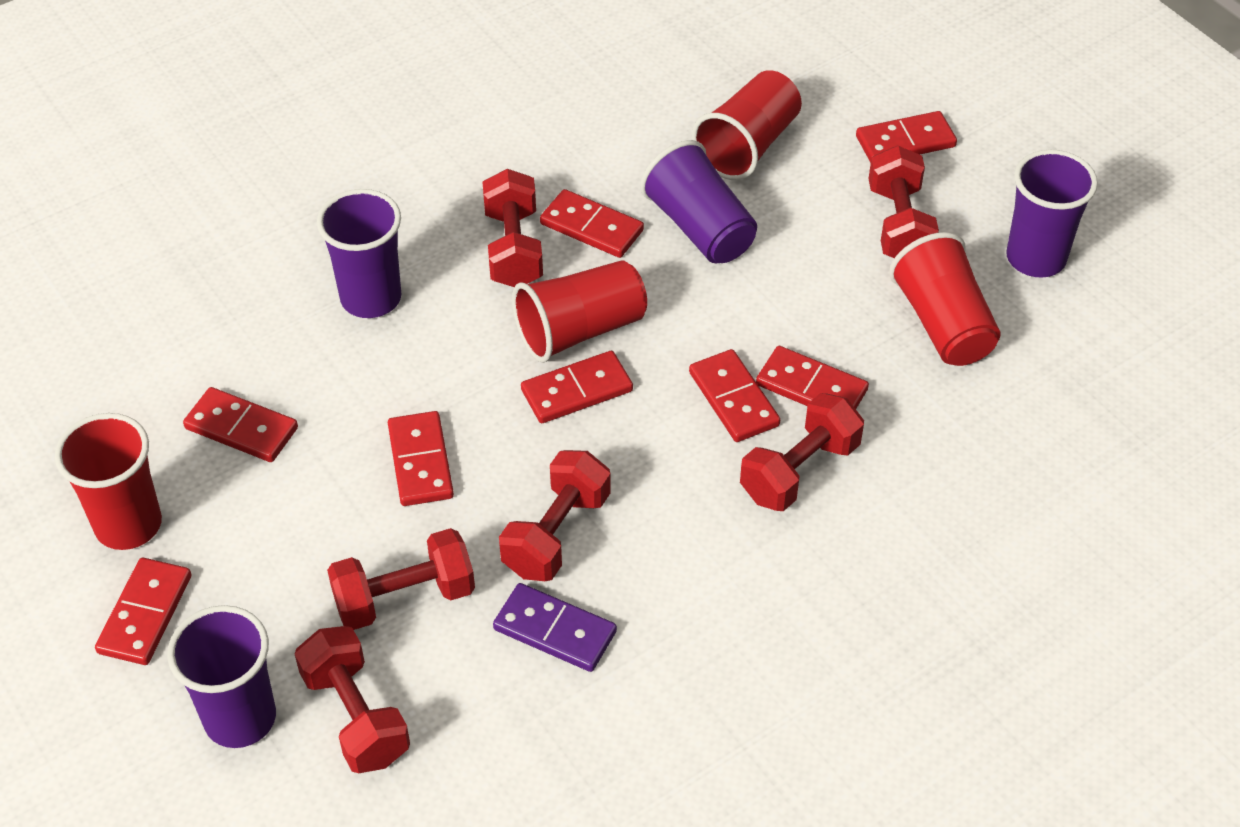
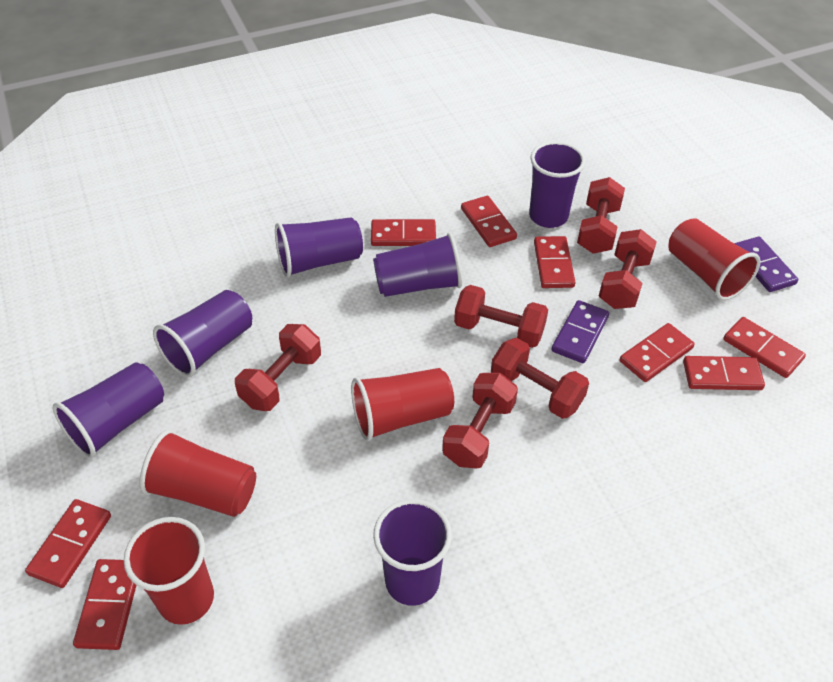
purple cup: [167,605,276,748] [317,189,401,318] [640,140,757,264] [1006,150,1098,277] = 4 -> [53,362,164,458] [153,290,252,377] [275,217,363,278] [373,233,462,297] [373,499,452,606] [529,141,586,228] = 6
purple domino: [493,583,617,672] = 1 -> [551,300,609,363] [734,236,798,292] = 2

